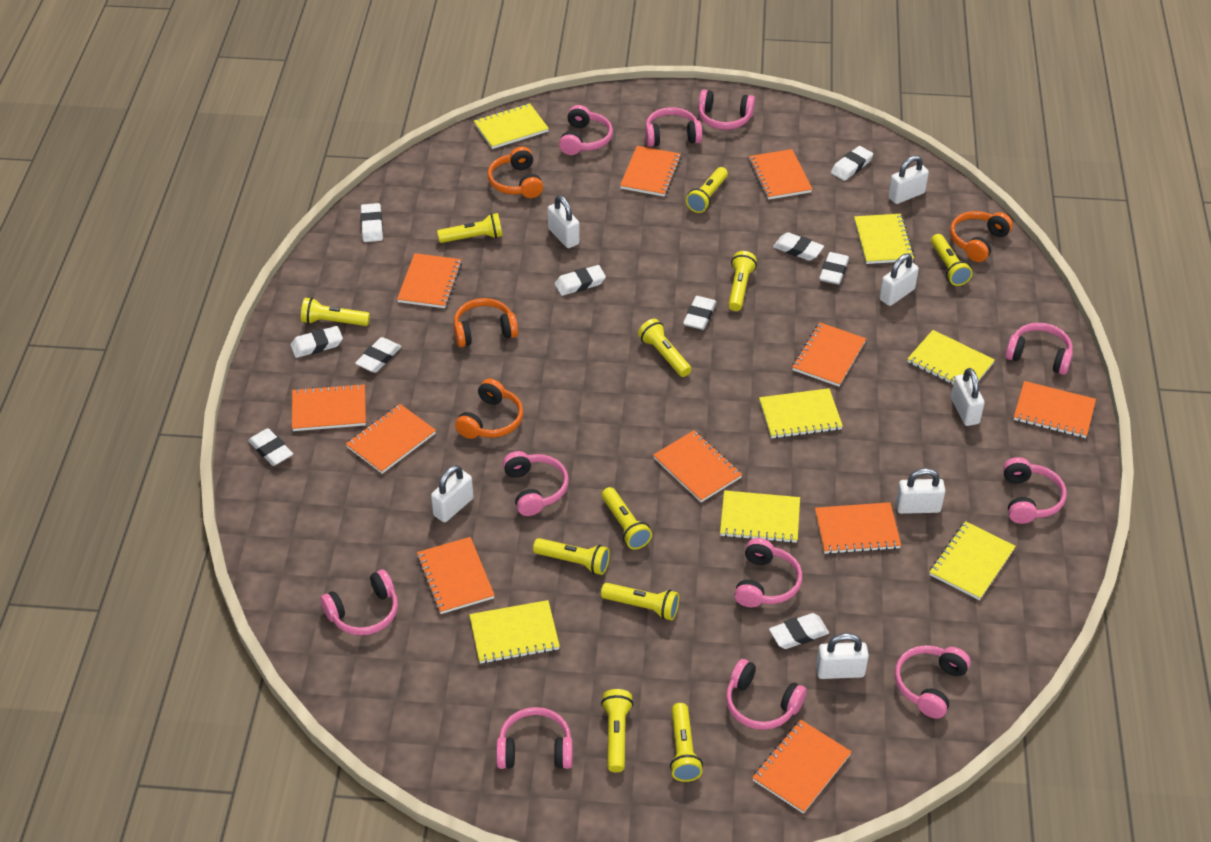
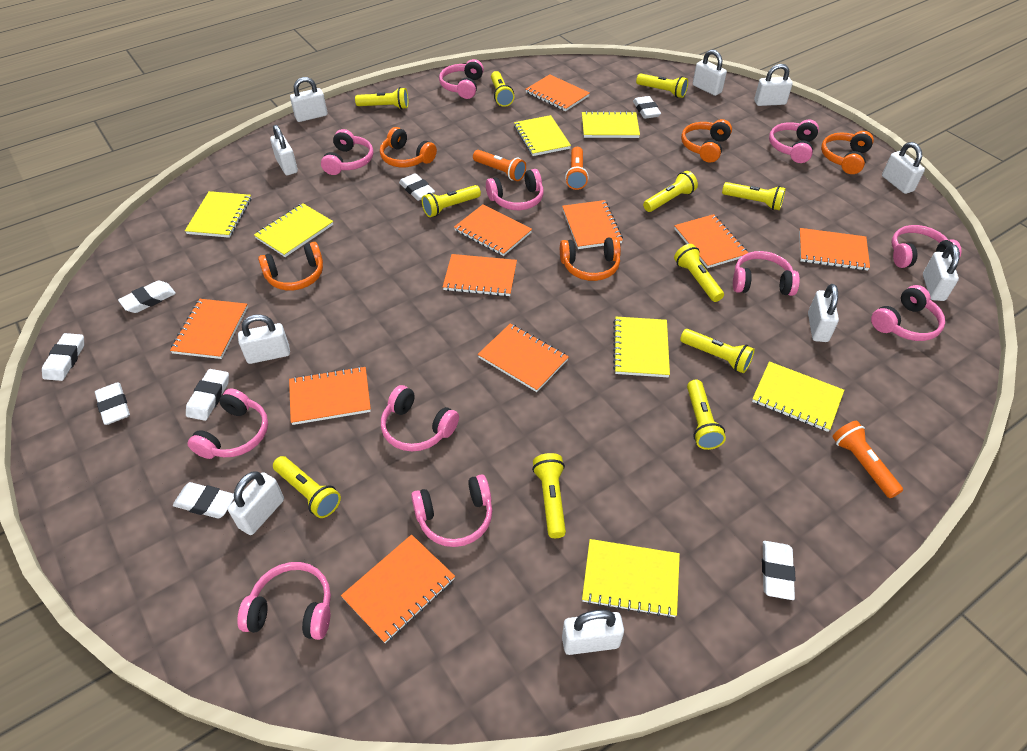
orange flashlight: none = 0 -> [473,150,526,181] [565,147,589,190] [832,421,903,498] = 3
orange headphones: [454,298,518,347] [455,379,523,439] [488,147,544,198] [950,211,1013,262] = 4 -> [258,242,323,291] [380,127,437,167] [560,237,621,281] [681,119,732,163] [821,131,874,174] = 5
orange notebook: [292,384,366,431] [346,404,436,474] [397,253,462,308] [417,537,495,614] [620,146,681,197] [653,430,742,502] [749,149,812,200] [752,720,852,814] [792,322,866,387] [815,502,901,554] [1014,381,1096,438] = 11 -> [170,299,248,359] [289,366,371,425] [341,534,455,643] [443,254,517,296] [454,204,532,256] [478,324,569,392] [525,74,590,111] [562,200,623,249] [674,214,748,268] [799,228,870,270] = 10
white eraser: [248,428,293,466] [290,326,343,358] [355,337,401,373] [360,203,383,242] [555,265,606,296] [683,296,716,330] [769,613,829,649] [773,232,824,261] [819,252,849,285] [831,146,873,181] = 10 -> [42,333,84,381] [95,382,130,425] [118,280,176,313] [173,482,234,519] [186,369,229,421] [399,173,435,201] [633,96,661,119] [762,541,796,600] = 8
white padlock: [431,465,474,522] [547,195,580,248] [816,633,869,679] [879,254,919,306] [888,155,929,204] [896,468,945,514] [951,368,985,426] = 7 -> [228,471,284,535] [238,314,290,364] [270,125,298,175] [290,77,328,122] [562,610,624,655] [693,50,727,96] [754,64,793,106] [808,284,839,342] [882,142,925,194] [923,244,960,301] = 10

